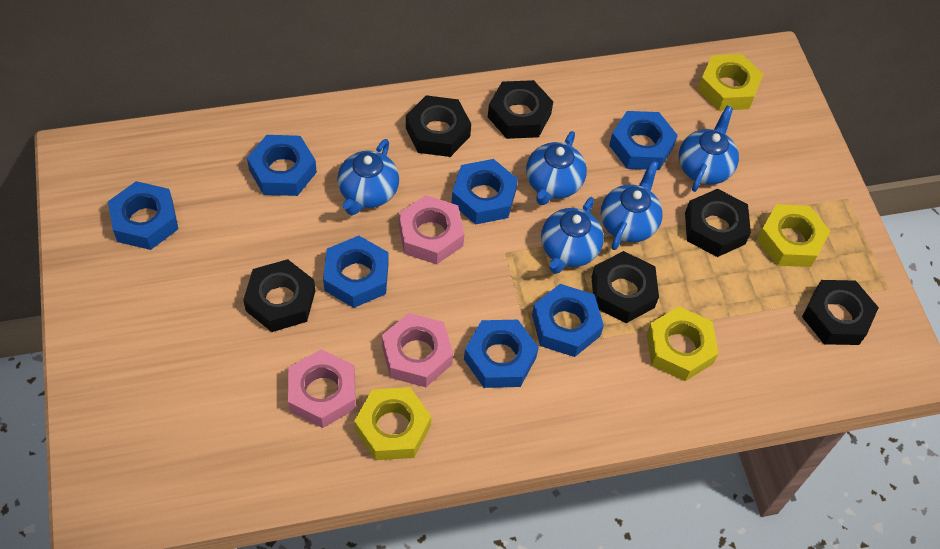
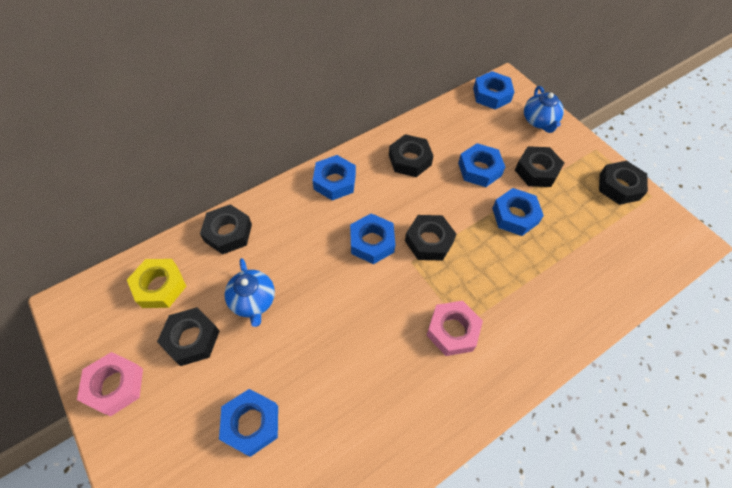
blue nut: [108,181,178,250] [247,135,317,196] [323,236,389,308] [452,159,518,225] [464,320,539,388] [532,284,604,357] [609,111,678,170] = 7 -> [219,389,278,457] [313,155,356,200] [350,213,395,264] [458,143,505,187] [473,71,514,109] [492,188,544,236] = 6
blue teapot: [337,139,399,215] [526,131,587,205] [541,197,604,274] [601,161,663,250] [679,106,739,192] = 5 -> [225,258,275,327] [524,86,564,133] = 2
pink nut: [288,349,356,428] [382,313,453,387] [399,195,464,264] = 3 -> [77,352,143,416] [426,301,483,356] = 2
yellow nut: [354,387,431,460] [647,307,719,381] [698,54,763,111] [757,204,830,267] = 4 -> [127,259,186,308] = 1

